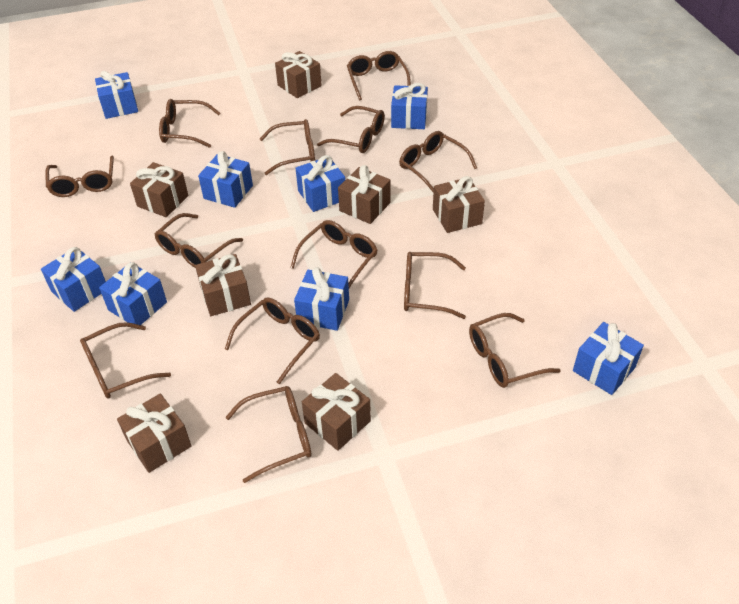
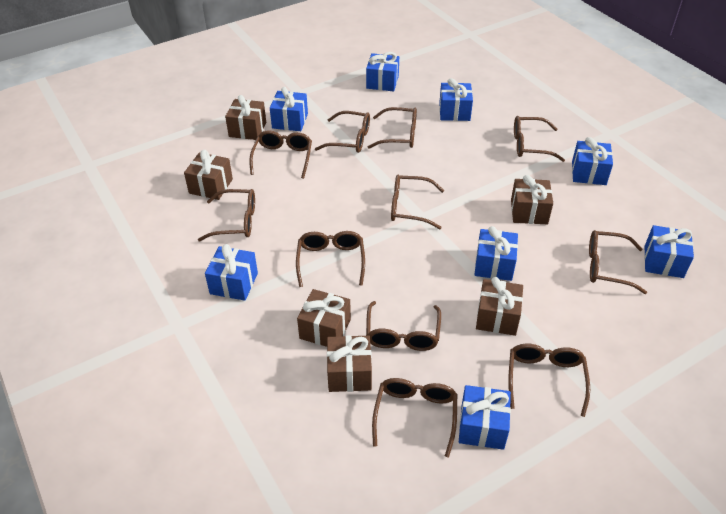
brown gift: [117,393,192,473] [130,162,188,217] [195,254,251,316] [275,51,322,98] [302,373,371,451] [338,165,390,224] [433,176,485,233] = 7 -> [184,150,233,200] [225,95,266,140] [297,289,351,347] [327,335,372,392] [476,277,523,336] [511,175,553,224] = 6
brown glasses: [45,155,114,197] [80,322,171,399] [155,213,243,268] [159,99,221,148] [225,297,320,384] [225,386,312,483] [260,119,315,175] [290,220,378,288] [317,106,385,153] [347,51,411,100] [399,131,477,193] [404,252,466,319] [469,313,561,388] = 13 -> [198,189,255,241] [249,130,312,179] [296,231,365,287] [315,111,370,153] [366,301,441,351] [368,107,417,149] [372,378,457,457] [391,175,444,229] [508,343,590,417] [514,116,565,162] [589,230,647,294] = 11

